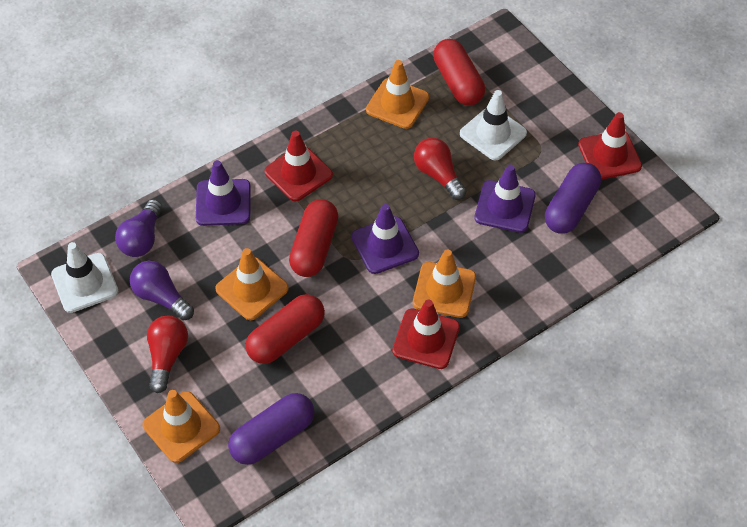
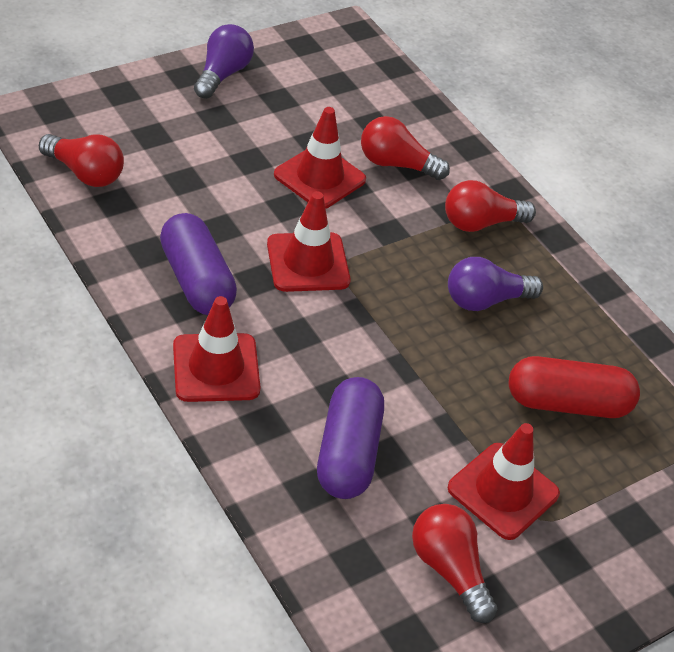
orange traffic cone: [143,390,220,463] [215,248,289,320] [366,60,429,129] [413,249,476,318] = 4 -> none = 0
purple traffic cone: [196,160,251,226] [351,204,419,274] [474,164,536,233] = 3 -> none = 0
red capsule: [246,294,325,364] [289,199,338,277] [433,39,485,105] = 3 -> [509,356,640,418] = 1
red light bulb: [147,316,188,393] [414,138,466,200] = 2 -> [39,134,124,187] [361,116,450,180] [412,504,497,623] [445,180,536,232] = 4
red traffic cone: [264,131,333,201] [392,300,460,369] [578,112,642,180] = 3 -> [173,296,261,402] [267,191,351,292] [274,107,366,209] [448,423,560,540] = 4
white traffic cone: [51,242,118,313] [460,90,527,160] = 2 -> none = 0

